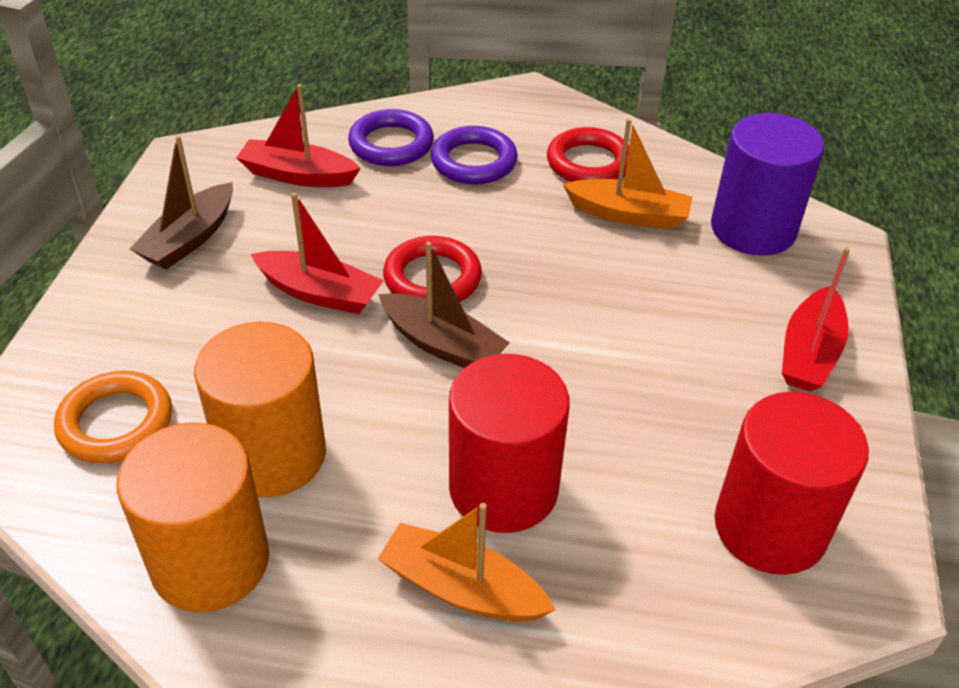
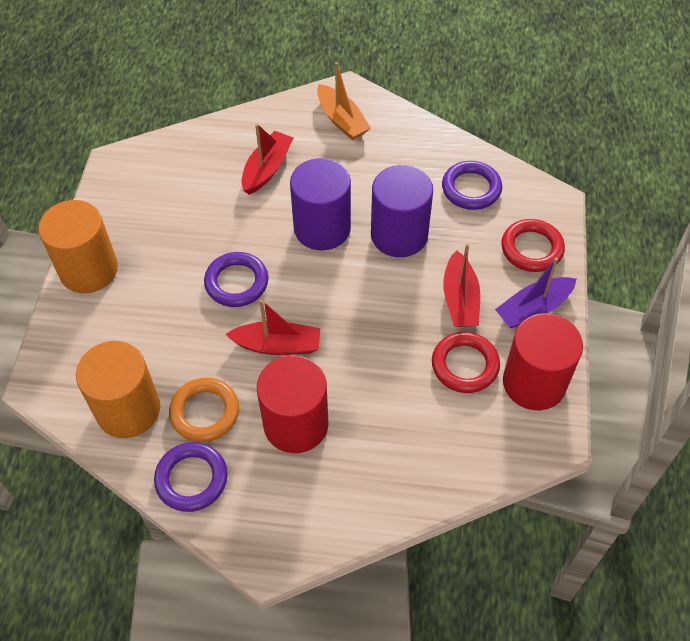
brown boat: [130,136,233,270] [378,242,510,368] = 2 -> none = 0
orange boat: [378,503,555,622] [563,118,692,229] = 2 -> [317,62,371,140] = 1
purple boat: none = 0 -> [495,258,576,328] = 1
purple cylinder: [711,113,824,256] = 1 -> [290,158,351,250] [371,165,433,257] = 2
purple ring: [348,109,434,166] [431,126,518,184] = 2 -> [154,442,228,512] [204,252,269,307] [442,161,502,210] = 3

